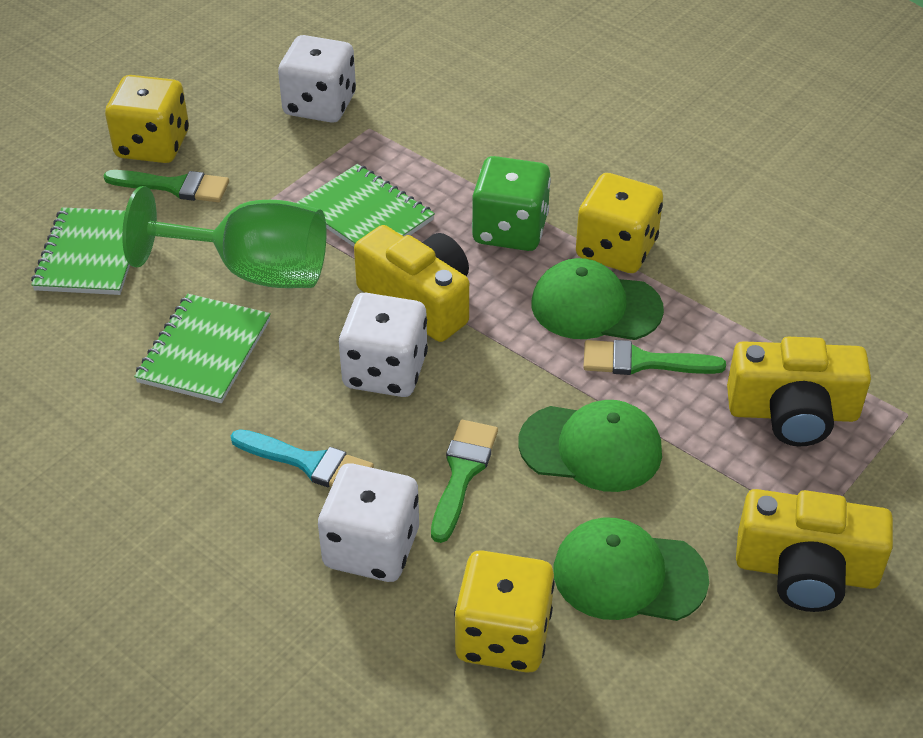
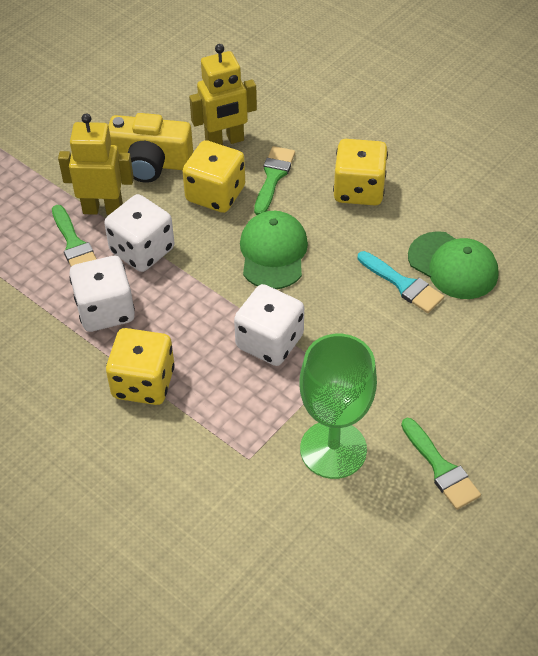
green cap: [518,400,662,492] [531,258,664,340] [553,517,709,621] = 3 -> [240,211,308,289] [408,231,498,299] = 2
green dice: [472,156,551,251] = 1 -> none = 0
green notebook: [31,207,130,295] [134,294,271,403] [296,164,435,247] = 3 -> none = 0
yellow camera: [354,225,469,342] [727,337,871,446] [736,489,893,612] = 3 -> [108,113,193,183] = 1
yellow robot: none = 0 -> [58,114,134,215] [189,44,257,145] = 2

